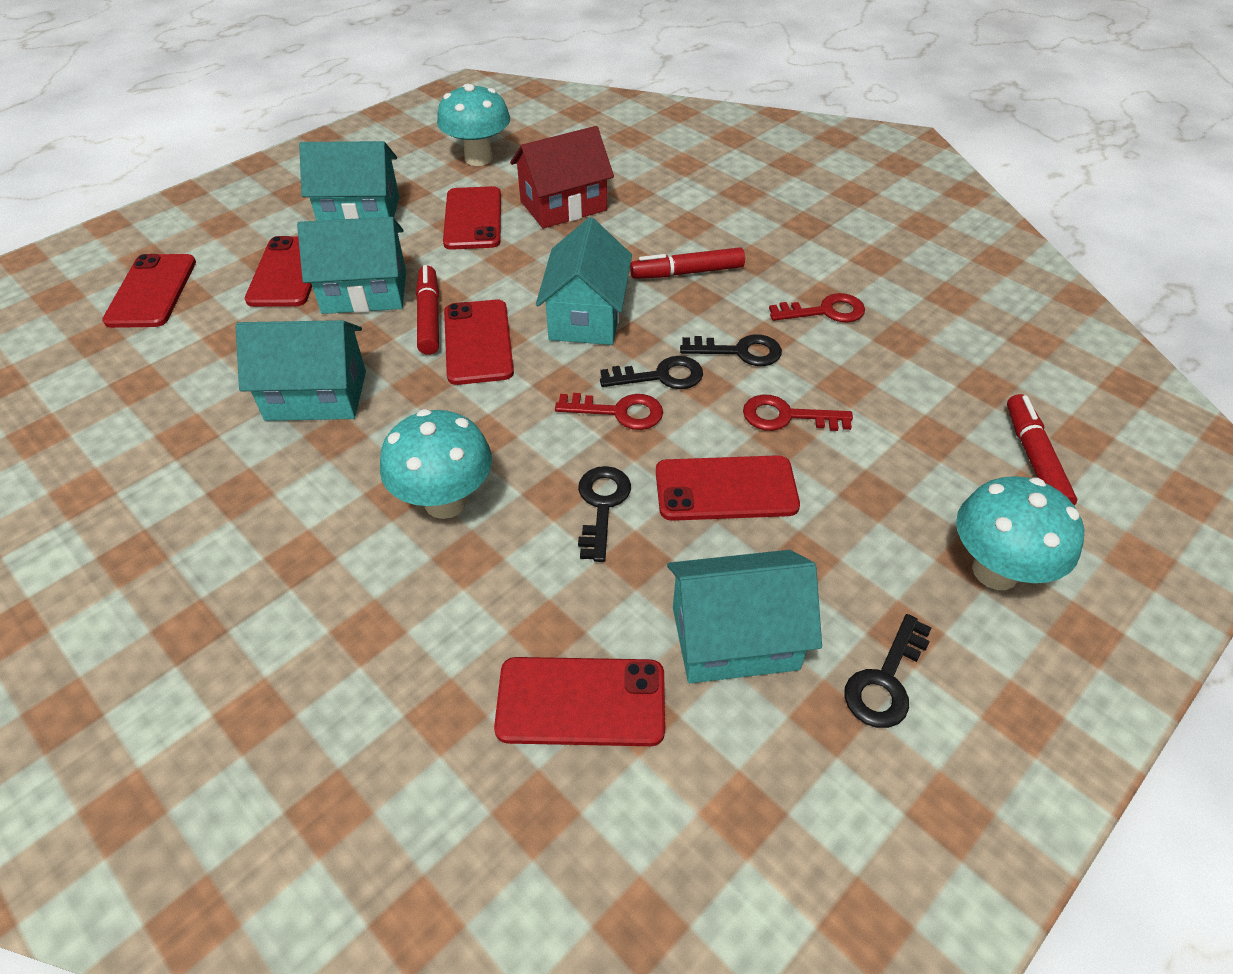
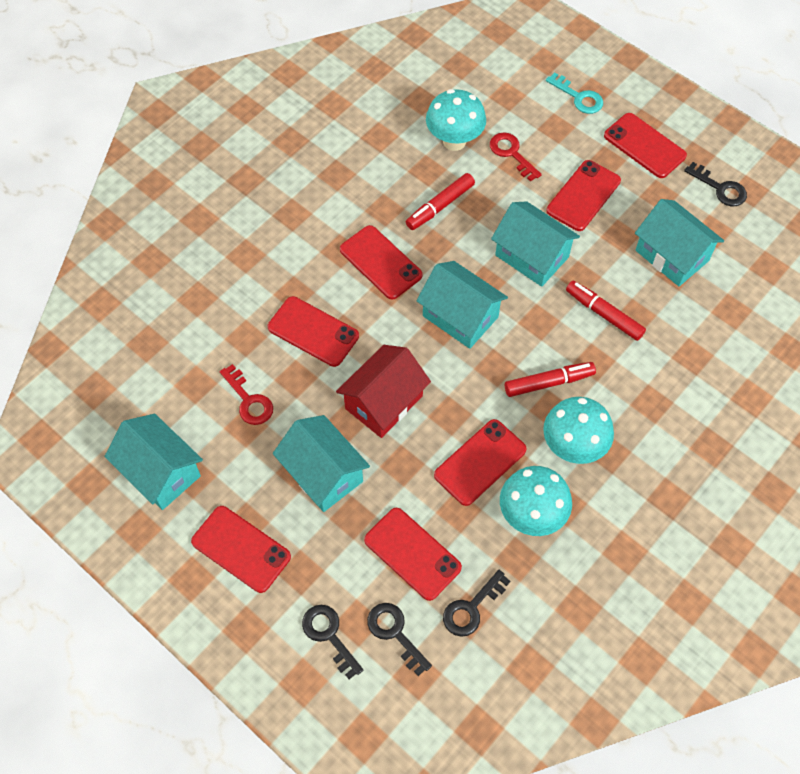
red key: [555,393,663,430] [743,394,853,431] [769,293,865,323] = 3 -> [220,364,273,425] [490,132,542,182] = 2
red phone: [102,254,196,328] [245,236,312,307] [443,186,501,250] [444,300,514,385] [494,657,665,746] [656,455,800,521] = 6 -> [191,506,291,593] [268,296,359,367] [340,225,423,300] [364,508,462,601] [434,419,527,506] [546,160,621,231] [604,113,687,178] = 7
turquoise key: none = 0 -> [546,72,603,114] = 1

